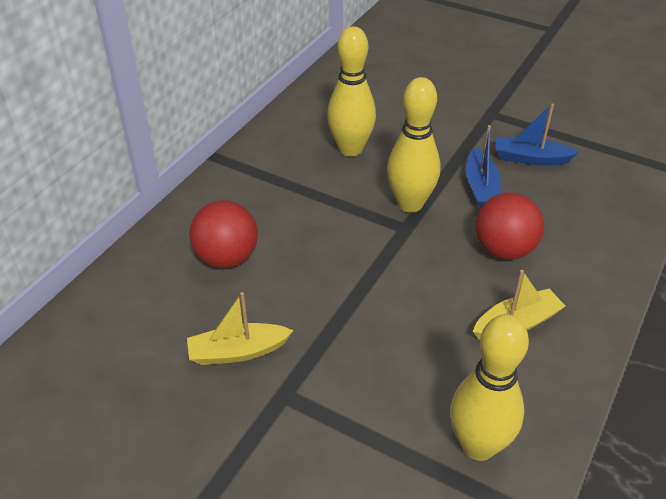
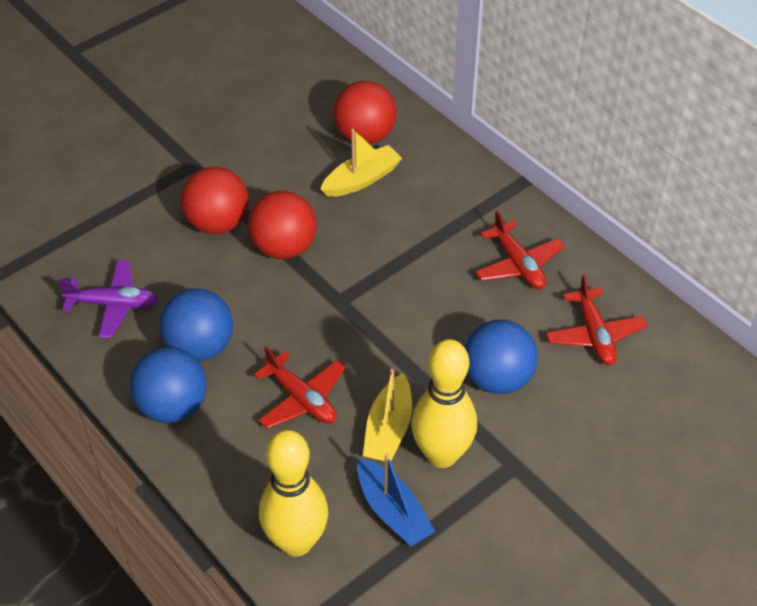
blue ball: none = 0 -> [130,347,207,423] [159,289,233,362] [464,320,538,394] = 3
blue boat: [466,125,501,207] [495,104,579,166] = 2 -> [357,453,435,546] = 1
purple plane: none = 0 -> [58,260,158,338] = 1
red ball: [189,200,258,268] [475,192,544,260] = 2 -> [181,167,249,234] [248,191,317,259] [333,81,397,144] = 3
red plane: none = 0 -> [254,347,346,429] [475,210,565,289] [546,274,647,365] = 3
yellow bowling pin: [327,26,376,157] [387,77,440,213] [450,314,529,461] = 3 -> [259,430,328,557] [411,339,477,468] = 2

